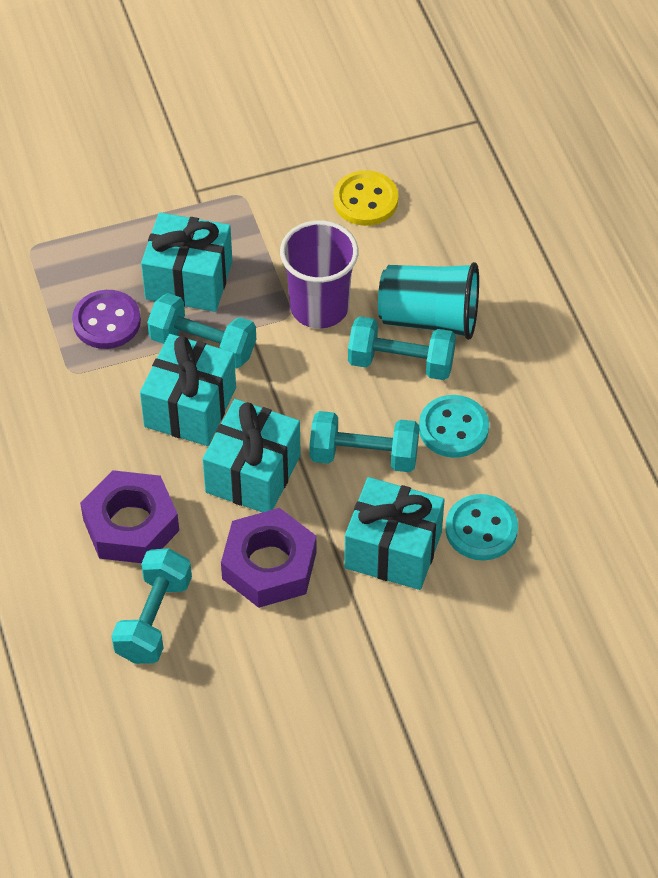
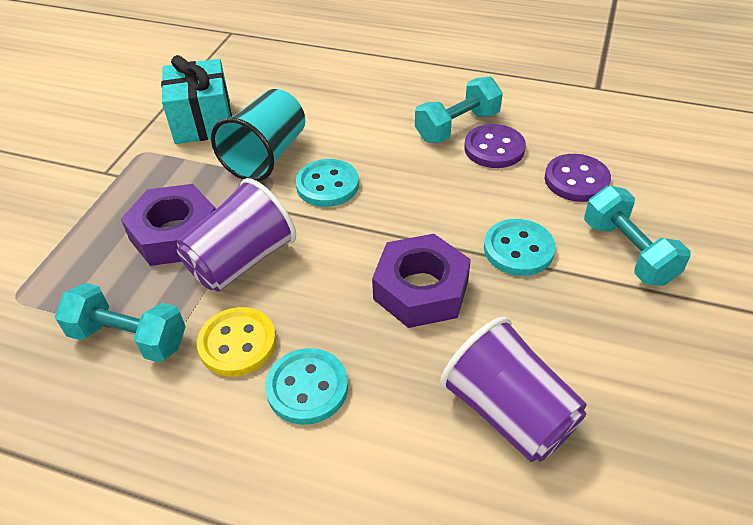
purple button: [72,290,141,349] = 1 -> [464,124,526,168] [545,154,611,202] = 2
purple cup: [280,220,358,328] = 1 -> [177,178,296,291] [440,317,587,462] = 2
turquoise button: [419,395,489,458] [445,494,518,561] = 2 -> [265,348,348,425] [295,159,359,207] [484,219,556,276] = 3
turquoise dumbbell: [111,548,192,664] [147,293,256,369] [310,411,419,472] [348,316,456,380] = 4 -> [55,283,186,363] [415,77,503,143] [584,186,691,286] = 3
turquoise gift: [140,334,236,446] [141,212,233,312] [203,399,301,512] [344,477,445,590] = 4 -> [161,55,232,144] = 1

